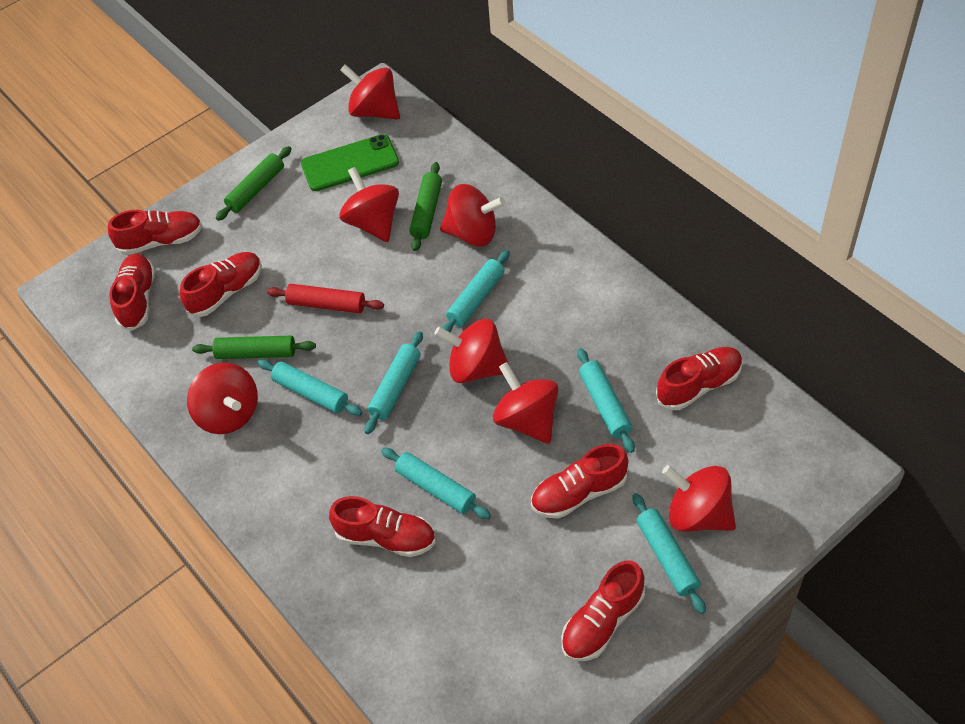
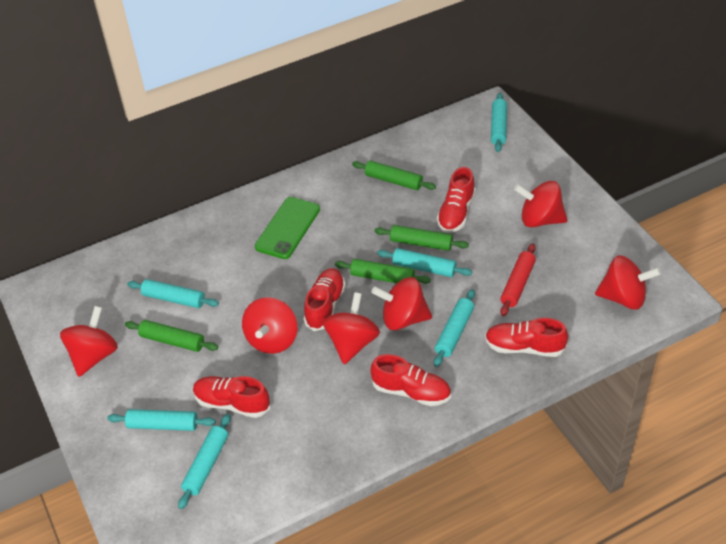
green rolling pin: [192,336,316,359] [216,146,292,221] [409,162,442,251] = 3 -> [125,320,218,352] [335,259,431,284] [352,161,436,190] [374,225,469,251] = 4
red shoe: [108,210,203,255] [109,254,155,331] [180,252,262,317] [329,496,436,557] [531,444,628,519] [561,561,645,661] [656,347,743,410] = 7 -> [193,376,270,418] [304,268,346,331] [370,354,451,406] [437,167,475,233] [485,318,568,357] = 5
red spinning top: [187,363,258,434] [339,167,399,242] [340,64,400,120] [434,319,509,383] [440,184,505,247] [493,362,558,444] [662,465,736,532] = 7 -> [60,306,118,377] [242,297,297,354] [323,292,380,364] [371,277,432,330] [514,181,567,228] [595,255,661,310] = 6

